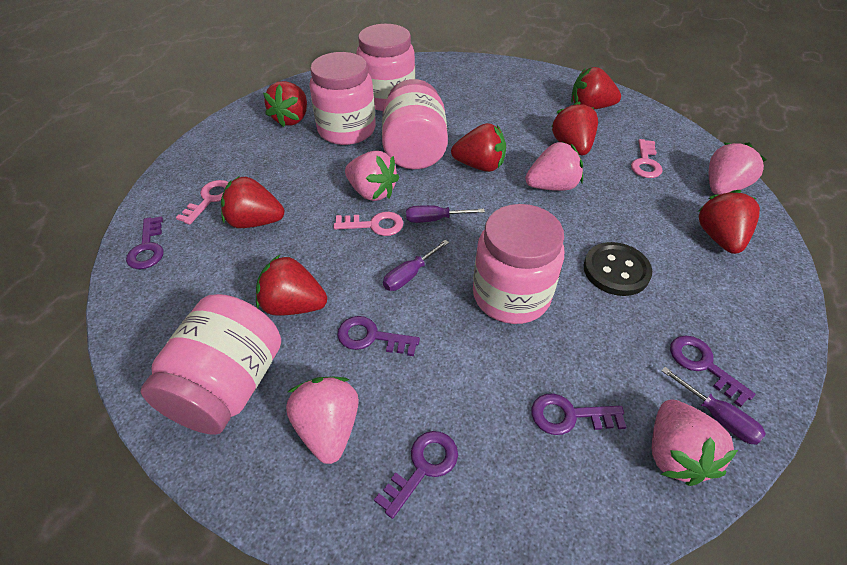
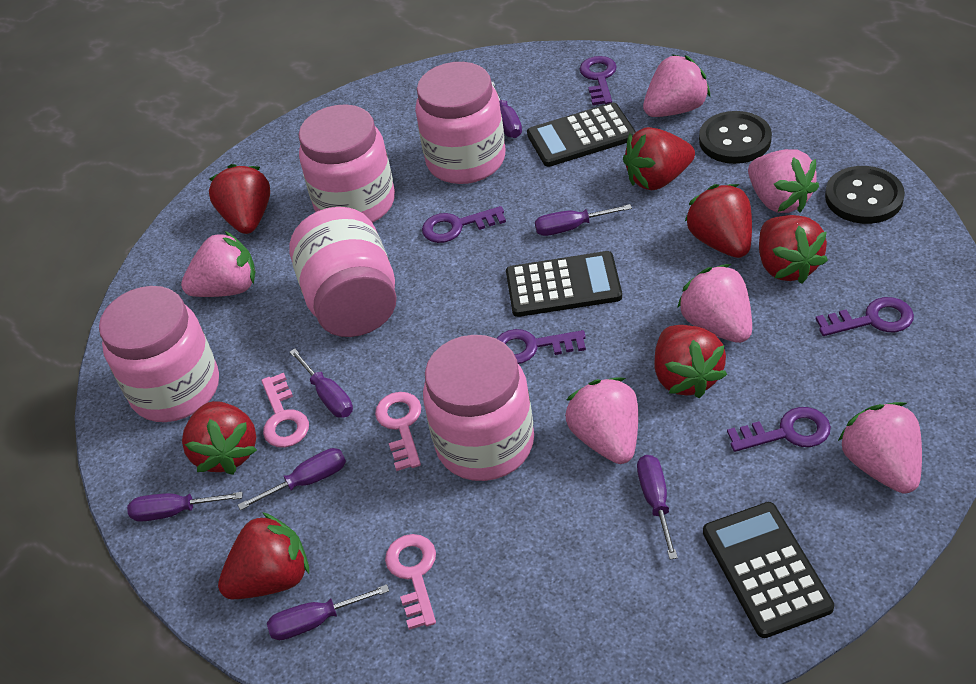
black button: [584,242,652,296] = 1 -> [699,111,772,164] [825,166,905,224] = 2
black calculator: none = 0 -> [506,251,622,317] [527,102,636,167] [703,502,834,638] = 3
pink strawberry: [286,377,359,464] [345,151,399,201] [525,142,583,191] [652,400,738,486] [709,142,767,195] = 5 -> [181,231,255,297] [565,377,638,464] [643,54,710,117] [677,264,752,343] [748,149,819,213] [838,402,922,494] = 6
purple screwdriver: [383,240,449,291] [406,205,485,223] [661,367,766,445] = 3 -> [127,492,243,522] [238,448,346,510] [267,584,389,640] [290,349,353,418] [492,82,522,138] [535,204,632,236] [637,455,678,559] = 7

